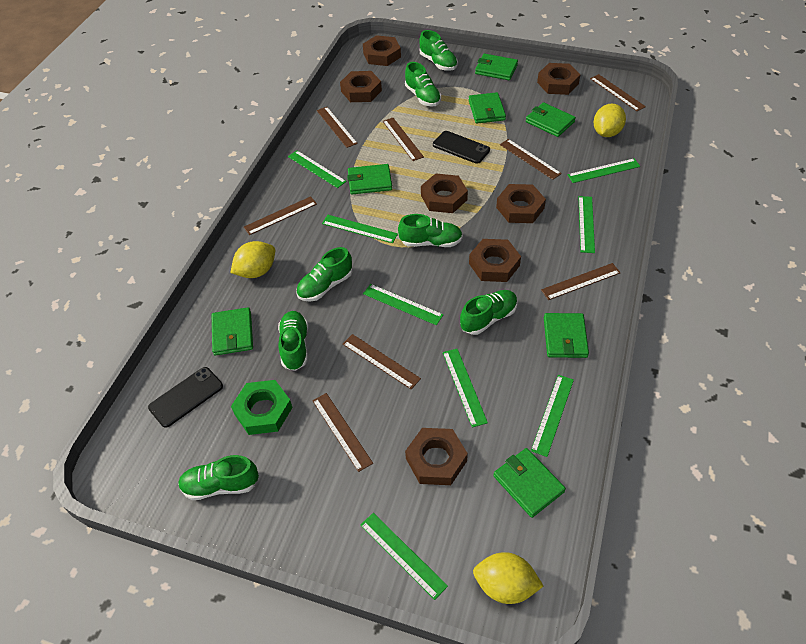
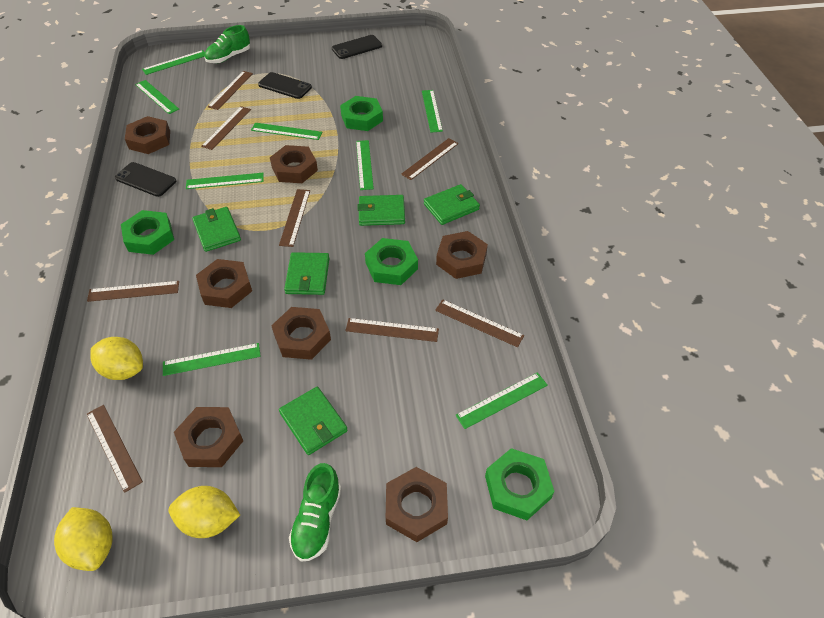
black phone: [148,367,223,428] [433,131,490,164] = 2 -> [115,162,176,197] [258,72,312,99] [332,35,382,59] = 3
green nut: [231,380,292,435] = 1 -> [121,210,174,255] [340,96,383,131] [365,238,418,285] [485,448,555,520] = 4
green shoe: [178,455,259,500] [278,311,308,371] [296,247,352,302] [398,214,463,247] [405,62,441,107] [419,30,458,71] [460,290,518,335] = 7 -> [204,25,250,63] [289,463,341,562] = 2
green wallet: [212,307,253,356] [347,164,392,194] [469,92,506,124] [475,54,518,80] [493,448,566,518] [526,102,576,137] [544,313,589,358] = 7 -> [192,207,241,252] [279,387,348,455] [284,252,329,295] [357,195,405,226] [424,184,480,225] = 5

